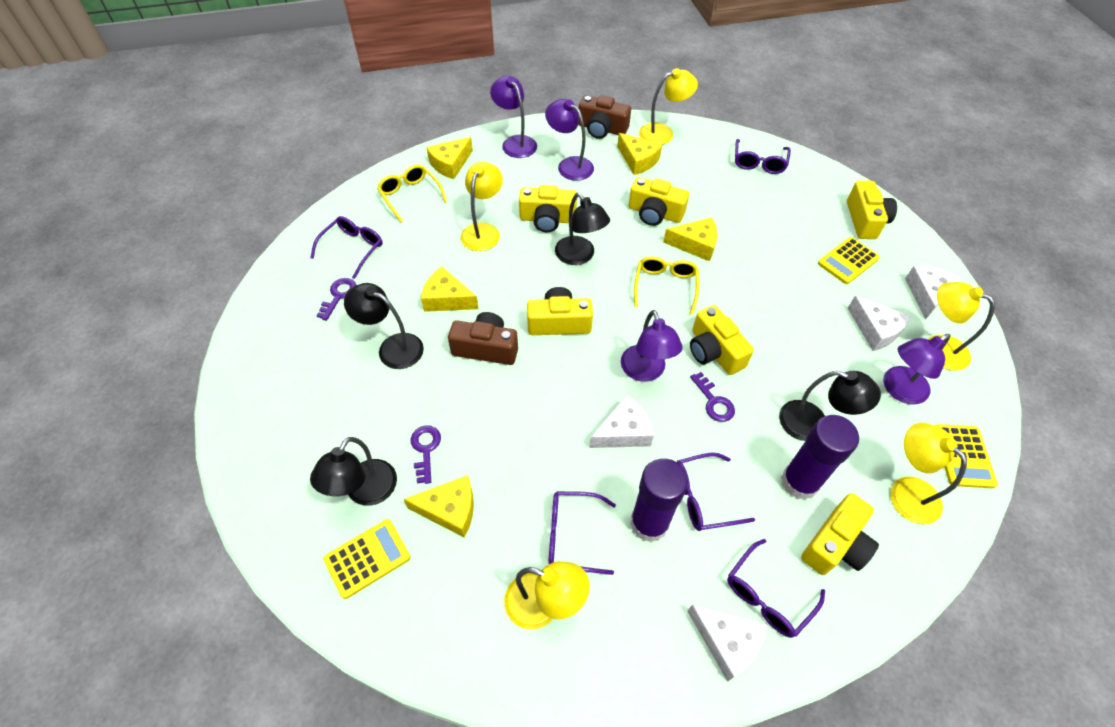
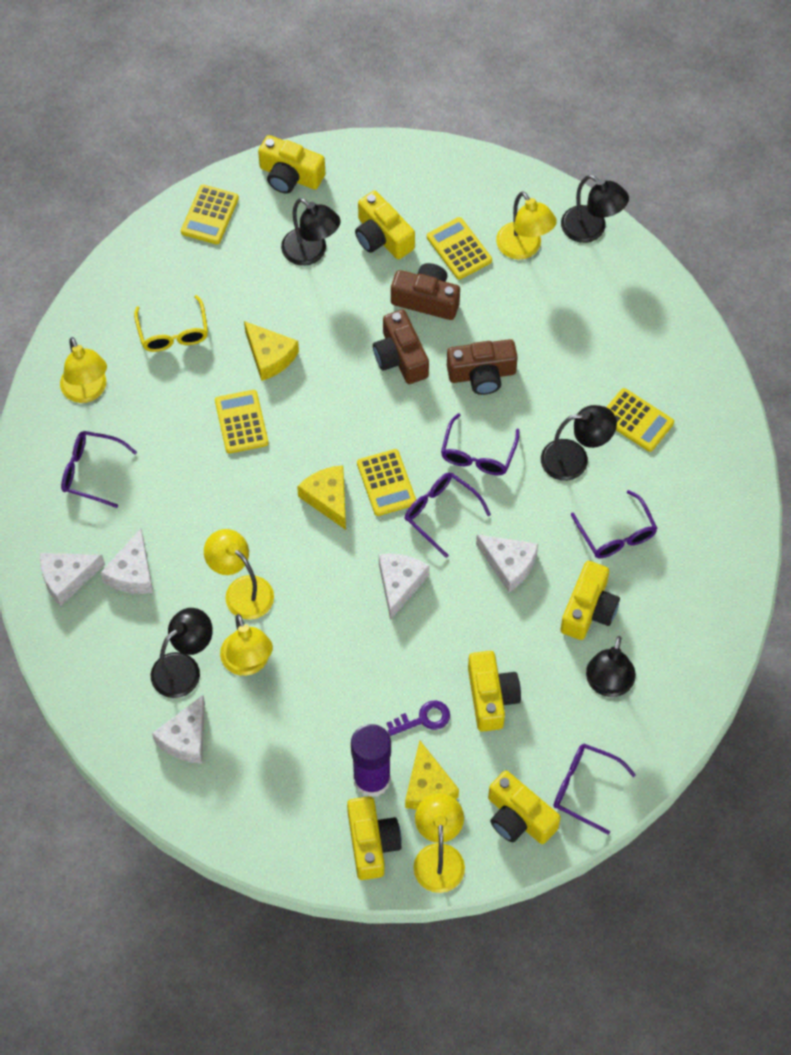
black lamp: [310,437,397,506] [344,283,424,369] [555,193,610,265] [779,371,881,441] = 4 -> [151,608,213,698] [281,198,340,266] [541,405,617,481] [561,174,629,243] [586,636,636,697] = 5
brown camera: [448,312,518,365] [578,95,631,139] = 2 -> [373,310,429,384] [391,263,460,320] [447,339,518,395] = 3
purple glue stick: [630,458,688,543] [781,415,859,500] = 2 -> [351,724,391,797] = 1
purple key: [316,278,356,321] [411,425,441,484] [690,372,735,422] = 3 -> [386,701,450,736] = 1
purple lamp: [490,76,537,158] [545,99,594,181] [621,310,683,382] [883,334,951,405] = 4 -> none = 0
white cheese: [589,395,654,448] [687,605,767,681] [848,296,911,351] [905,266,960,320] = 4 -> [40,553,105,606] [100,529,153,594] [152,695,205,763] [379,554,429,620] [476,534,538,592] = 5
yellow calculator: [323,519,411,599] [818,237,880,284] [935,424,998,488] = 3 -> [181,185,239,244] [215,390,269,453] [357,449,416,516] [427,217,492,280] [607,388,674,452] = 5
yellow cheese: [404,475,474,537] [421,267,479,312] [426,137,473,179] [617,133,662,175] [663,218,717,261] = 5 -> [244,321,299,381] [297,465,346,530] [405,741,459,810] = 3
yellow glasses: [377,165,447,222] [634,256,699,315] = 2 -> [134,295,208,352] = 1

